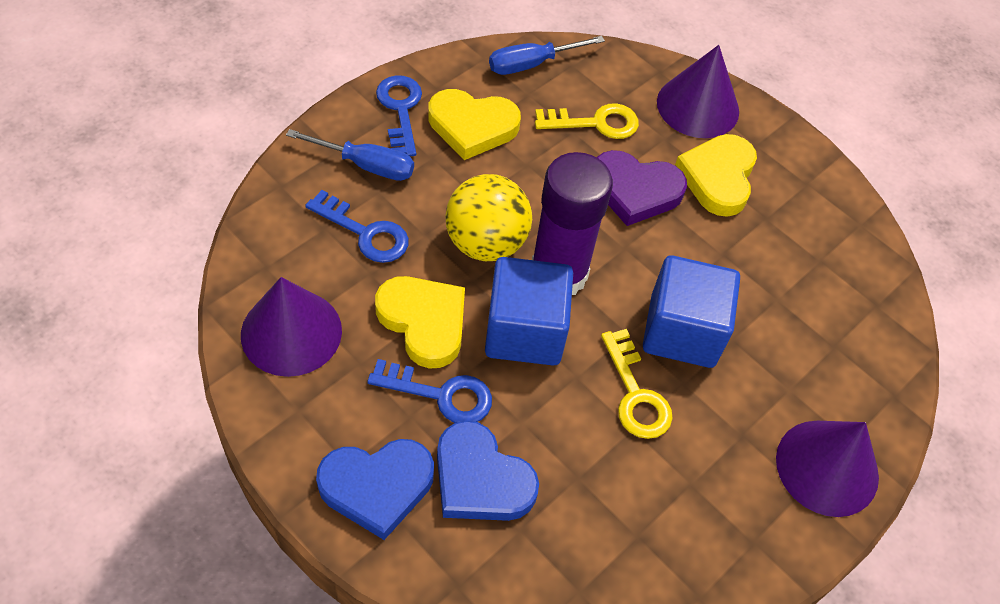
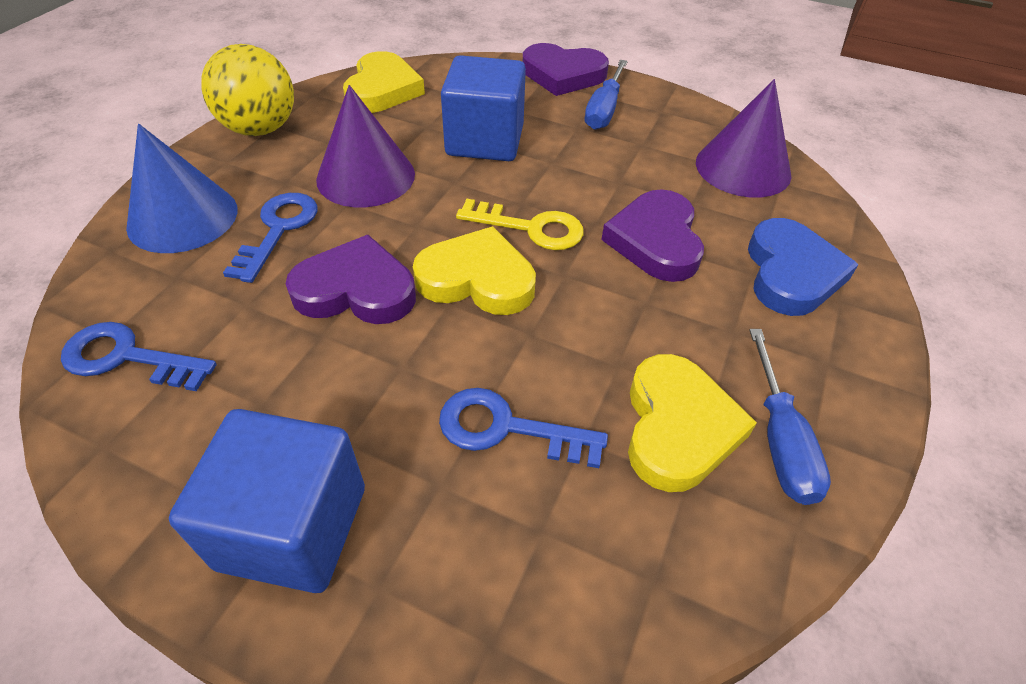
blue cone: none = 0 -> [126,124,237,253] = 1
blue heart: [316,439,434,540] [437,421,539,521] = 2 -> [748,218,859,316] = 1
purple cone: [241,277,342,377] [657,45,739,138] [776,421,879,517] = 3 -> [316,85,415,207] [696,79,791,198] = 2
purple glue stick: [532,152,613,295] = 1 -> none = 0
purple heart: [596,150,687,226] = 1 -> [286,235,416,324] [523,43,609,96] [601,189,704,282] = 3
yellow key: [535,103,639,139] [601,329,673,439] = 2 -> [456,199,584,250] = 1

